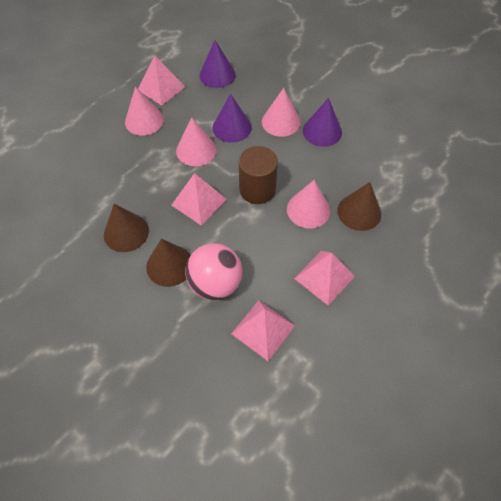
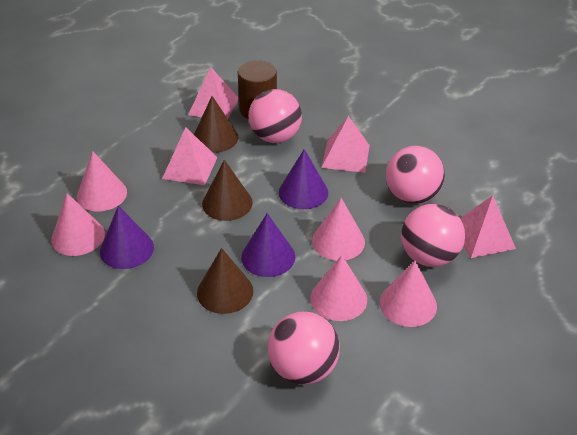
pink ball: [185,243,242,300] = 1 -> [248,89,302,143] [268,312,340,385] [386,146,445,204] [401,204,465,267] = 4
pink cone: [125,87,164,136] [176,117,217,166] [262,88,300,137] [287,180,330,228] = 4 -> [51,193,105,256] [77,151,127,212] [310,255,367,321] [312,198,365,261] [380,261,437,327] = 5

